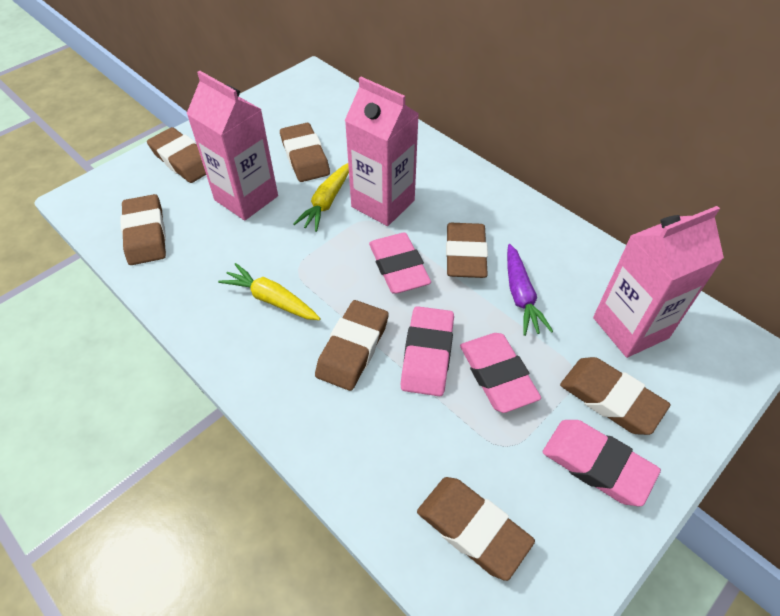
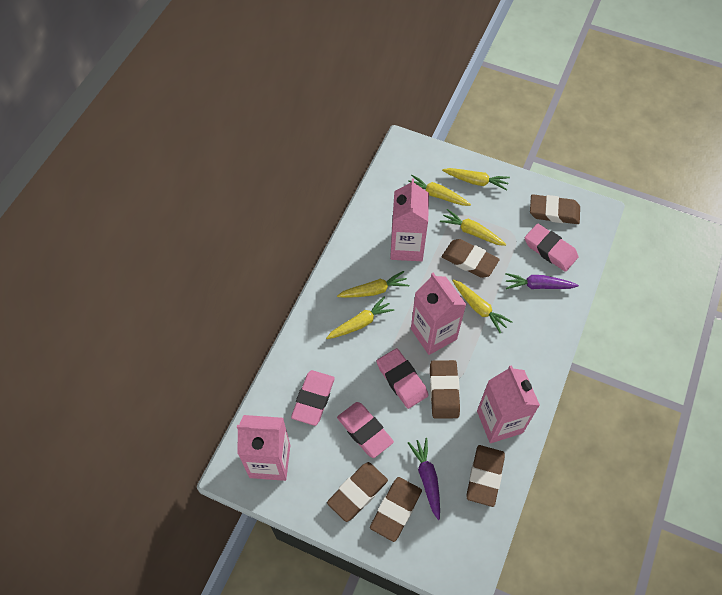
brown eraser: [120,194,166,265] [147,127,206,183] [280,123,330,182] [315,300,389,391] [417,477,535,581] [446,223,488,278] [560,357,670,435] = 7 -> [327,462,388,522] [370,477,422,542] [430,360,460,419] [442,239,500,278] [466,445,505,507] [530,194,580,224] = 6
pink carton: [186,71,278,220] [345,77,419,226] [593,206,724,358] = 3 -> [237,415,290,481] [390,179,429,261] [411,273,466,355] [477,365,540,443] = 4
purple carrot: [507,244,553,336] = 1 -> [408,438,440,520] [505,273,579,289] = 2
yellow carrot: [218,263,321,320] [293,163,349,232] = 2 -> [326,296,394,339] [337,271,409,298] [408,175,471,206] [440,209,506,246] [442,168,510,191] [452,279,512,333] = 6

